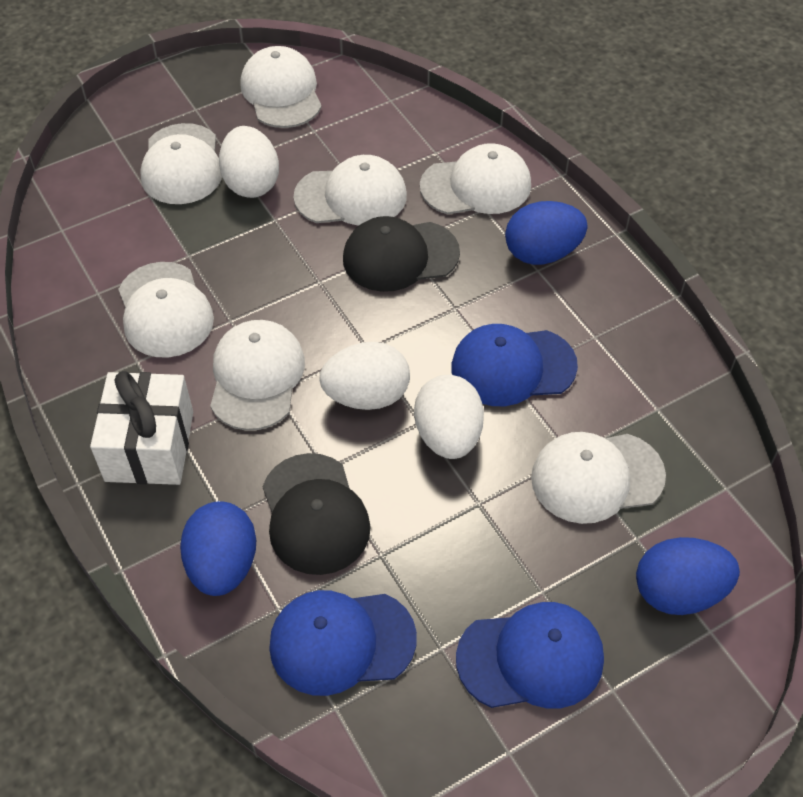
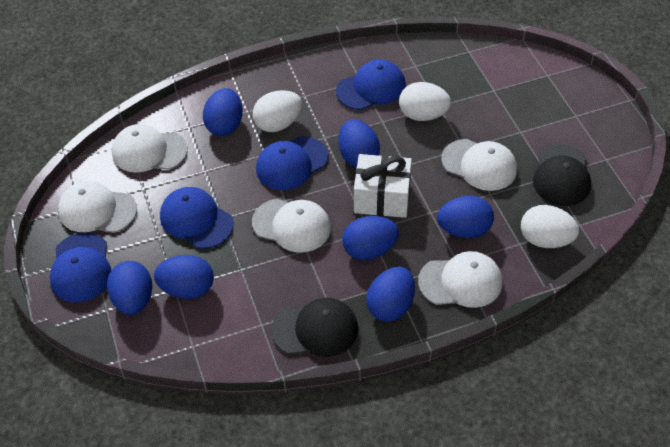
blue cap: [269,590,417,696] [451,324,578,406] [456,602,604,708] = 3 -> [50,233,111,302] [160,187,234,249] [256,136,328,190] [336,59,406,110] = 4
blue egg: [180,501,256,596] [505,201,588,265] [636,537,740,615] = 3 -> [107,261,153,315] [154,255,214,299] [203,88,243,136] [338,119,380,167] [342,216,399,260] [367,267,415,322] [437,196,494,238] = 7
white cap: [118,262,214,358] [140,123,222,204] [210,320,305,431] [240,46,322,128] [293,155,407,226] [420,143,531,214] [531,432,666,524] = 7 -> [58,181,137,233] [112,124,188,173] [252,199,331,253] [418,251,502,308] [441,139,517,191] = 5

